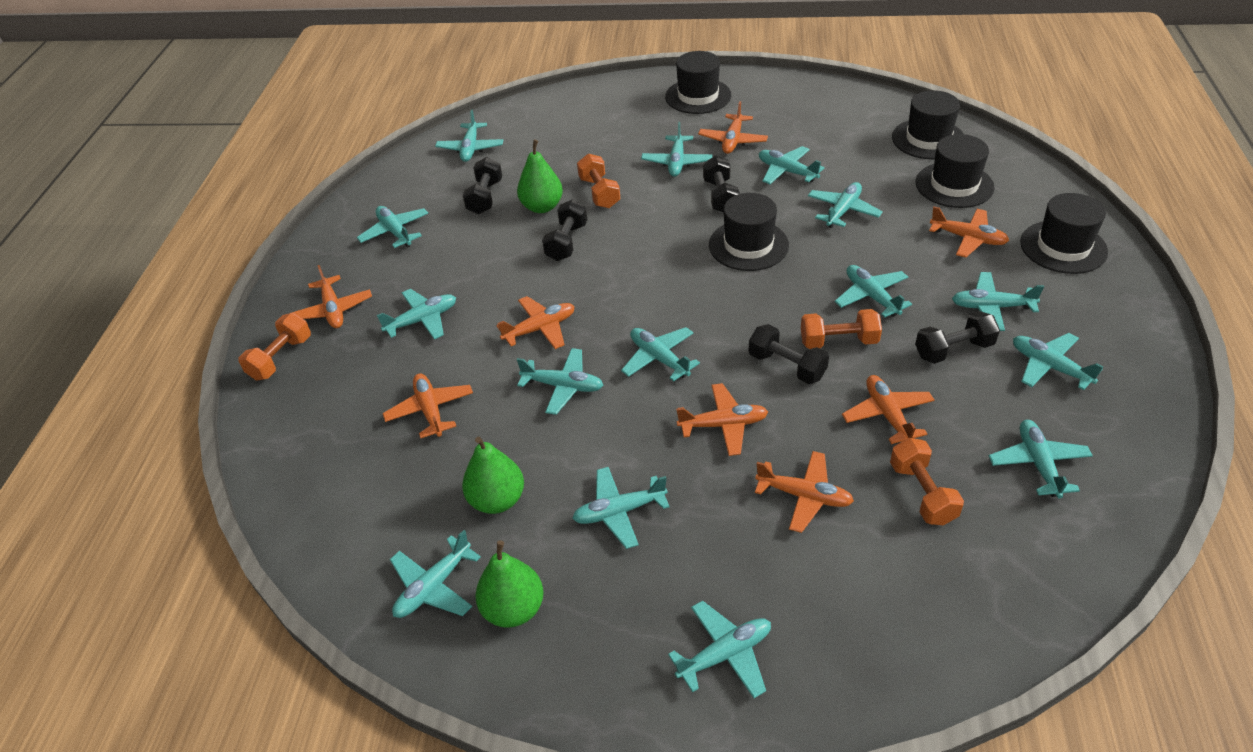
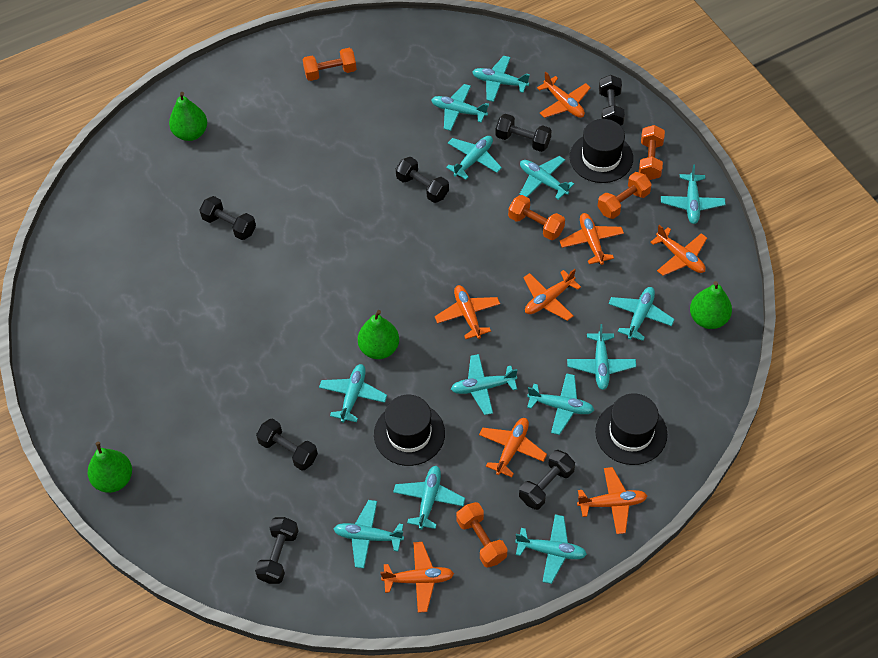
black dumbbell: [463,157,502,214] [542,200,587,261] [703,156,740,213] [749,324,829,384] [915,311,1000,364] = 5 -> [199,196,256,240] [255,517,299,584] [256,419,318,471] [396,157,449,203] [496,114,552,152] [519,450,575,510] [599,75,625,126] = 7
black hat: [665,51,731,114] [709,193,789,271] [892,90,964,159] [915,134,995,208] [1020,193,1108,274] = 5 -> [374,395,445,466] [570,119,633,183] [595,393,667,465] = 3
green pear: [462,437,524,514] [475,540,544,628] [517,140,563,213] = 3 -> [88,442,132,493] [169,92,207,141] [358,310,399,359] [690,281,732,329] = 4
orange dumbbell: [238,313,311,381] [577,153,620,208] [801,309,882,349] [890,438,964,526] = 4 -> [302,48,357,81] [456,502,507,568] [508,195,565,240] [598,172,652,219] [639,125,665,180] = 5
turquoise plane: [357,206,428,248] [377,289,456,339] [390,530,481,618] [435,110,503,162] [517,348,603,415] [572,467,670,549] [621,327,700,381] [641,122,712,177] [668,601,771,698] [759,146,824,184] [808,182,883,228] [835,265,912,317] [952,272,1044,331] [989,420,1093,498] [1013,333,1103,390] = 15 -> [319,364,387,423] [334,500,404,568] [393,466,465,530] [431,84,489,131] [446,136,502,180] [451,354,518,415] [472,56,530,102] [515,514,587,584] [519,156,574,200] [527,373,594,435] [567,324,636,390] [608,287,675,341] [661,164,726,224] = 13

